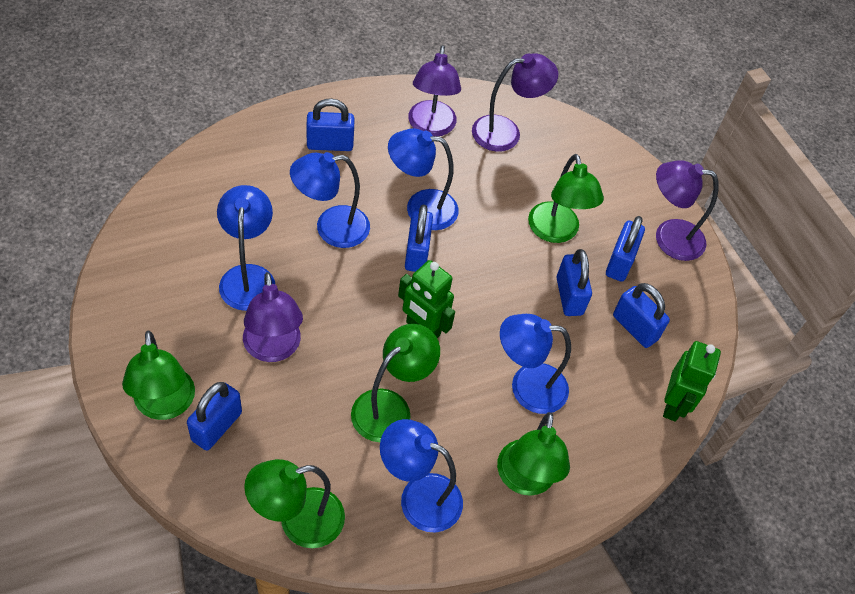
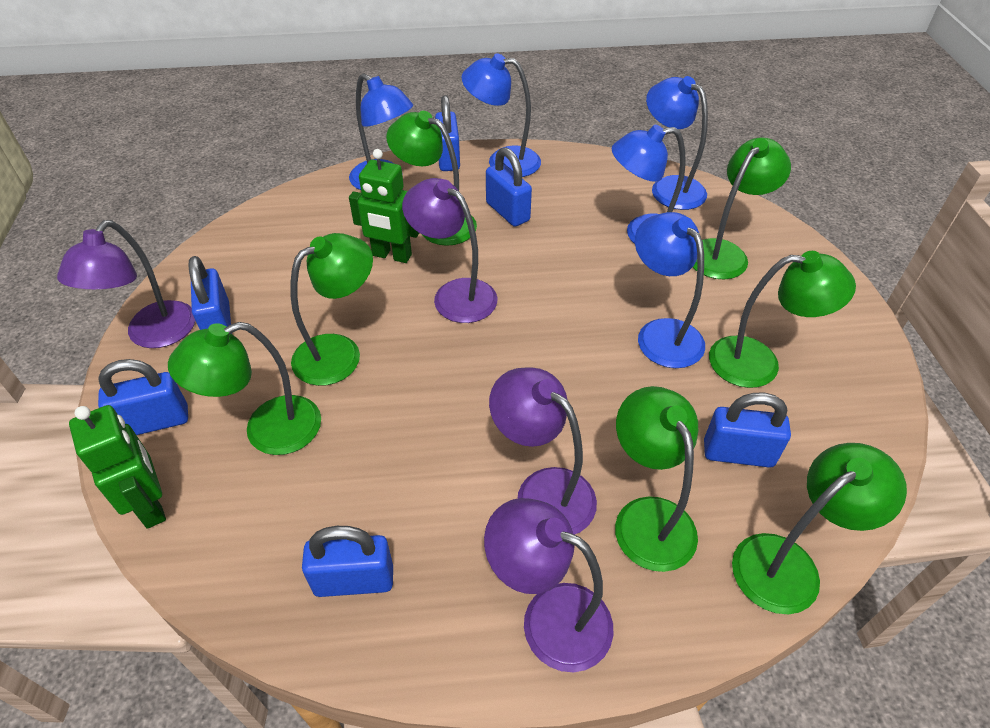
green lamp: [122,331,195,420] [244,459,345,548] [351,324,440,442] [497,412,570,496] [528,154,604,243] = 5 -> [168,322,321,455] [290,233,373,386] [386,111,477,246] [615,386,698,572] [693,137,791,280] [709,251,856,388] [732,443,907,614] = 7

